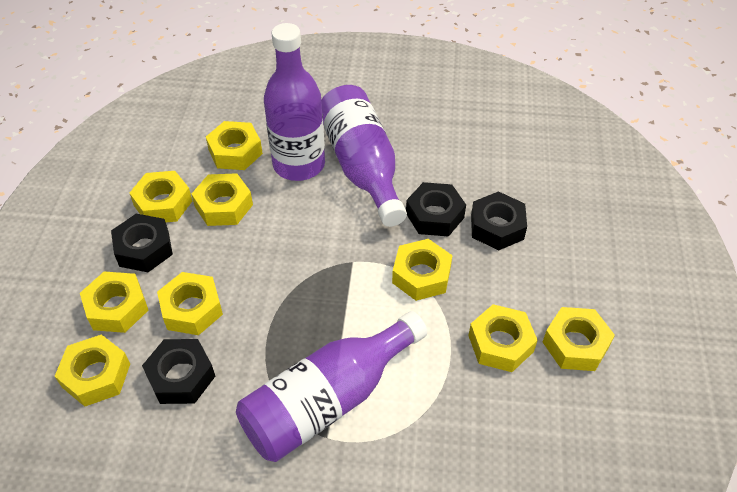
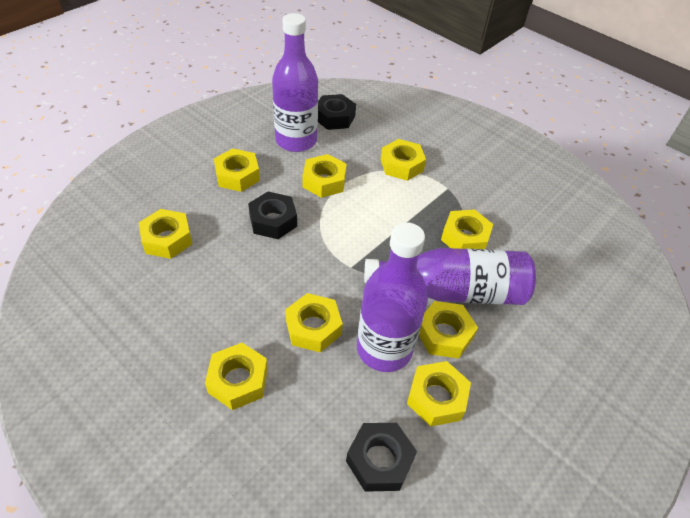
black nut: [111,214,173,272] [142,339,215,404] [406,182,466,237] [471,191,527,250] = 4 -> [248,192,297,239] [318,94,356,130] [346,423,417,492] = 3

